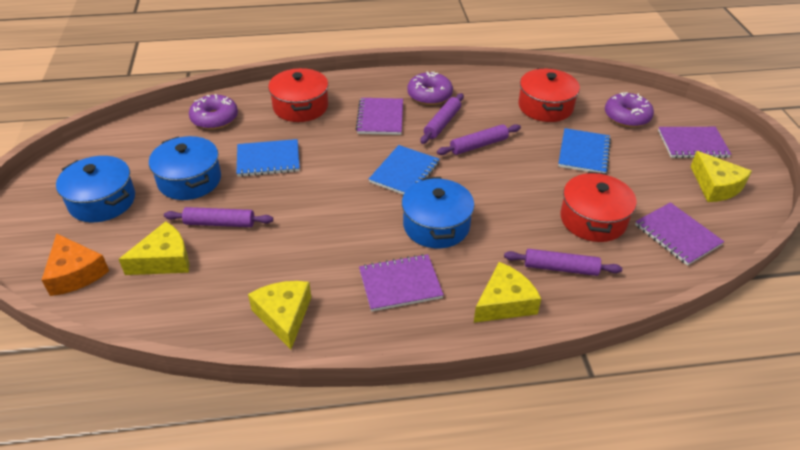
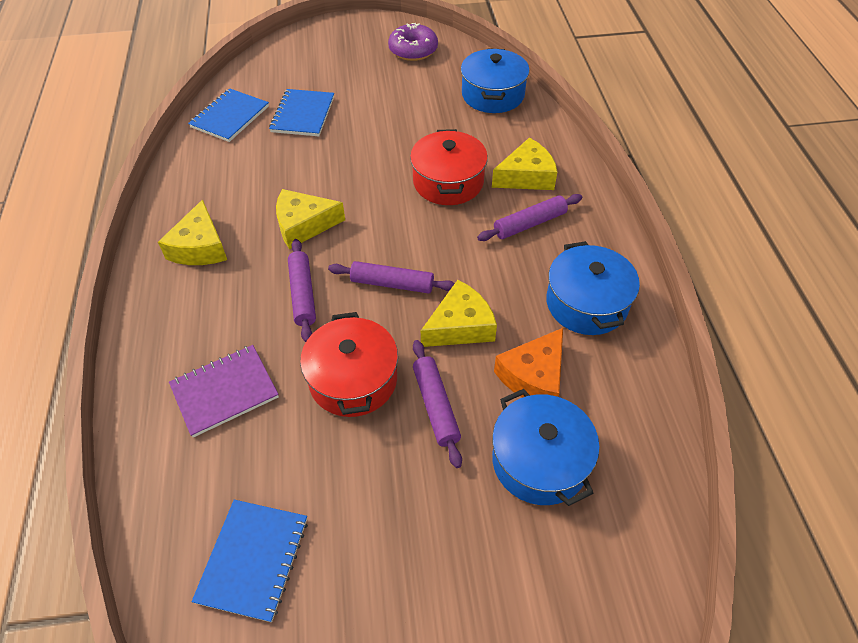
purple donut: [189,94,238,129] [407,72,453,105] [605,92,654,127] = 3 -> [388,23,438,61] = 1
purple notebook: [356,98,403,135] [359,254,444,312] [635,202,724,266] [658,127,731,158] = 4 -> [169,345,279,437] = 1
red pot: [268,68,328,122] [519,68,580,122] [560,171,637,242] = 3 -> [300,312,398,417] [410,129,488,205] = 2

